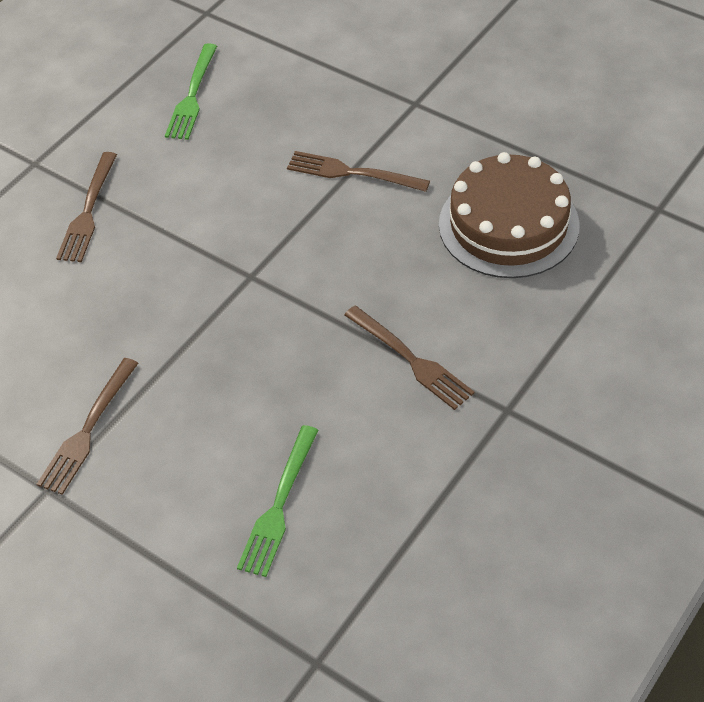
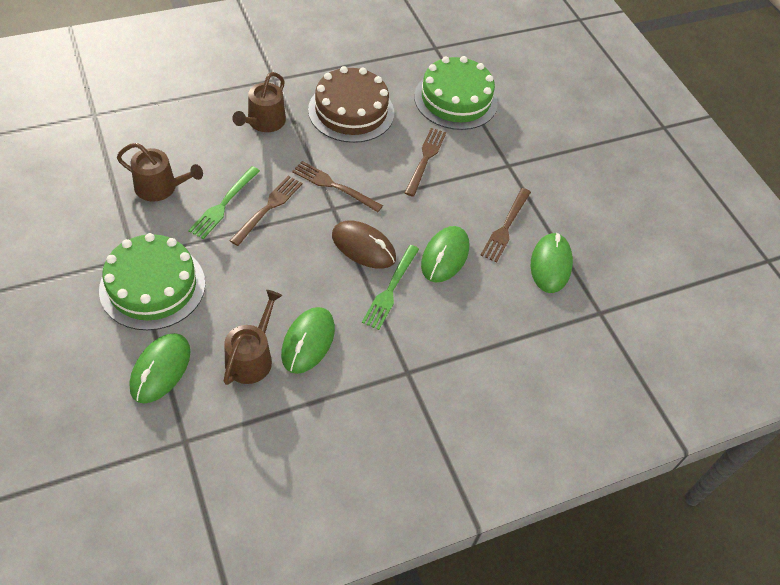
brown mouse: none = 0 -> [332,220,396,269] = 1
brown watering can: none = 0 -> [117,143,203,202] [224,290,282,385] [232,72,286,132] = 3
green cake: none = 0 -> [99,233,205,330] [414,56,498,130] = 2
green mouse: none = 0 -> [130,333,190,403] [281,307,335,374] [421,226,469,282] [531,233,573,293] = 4

